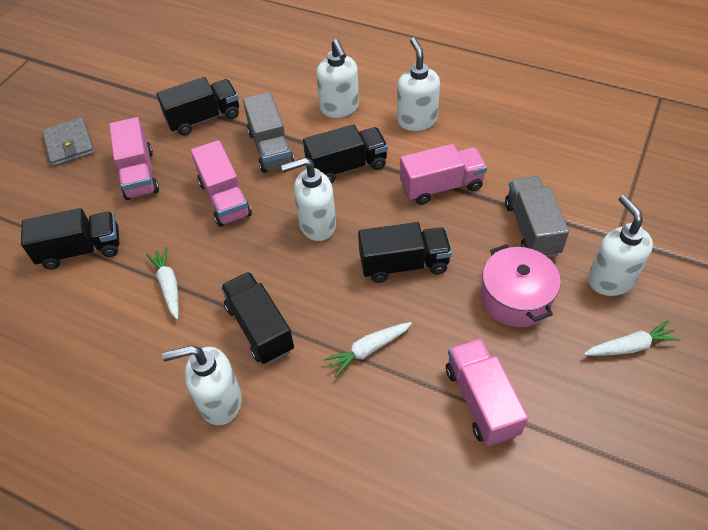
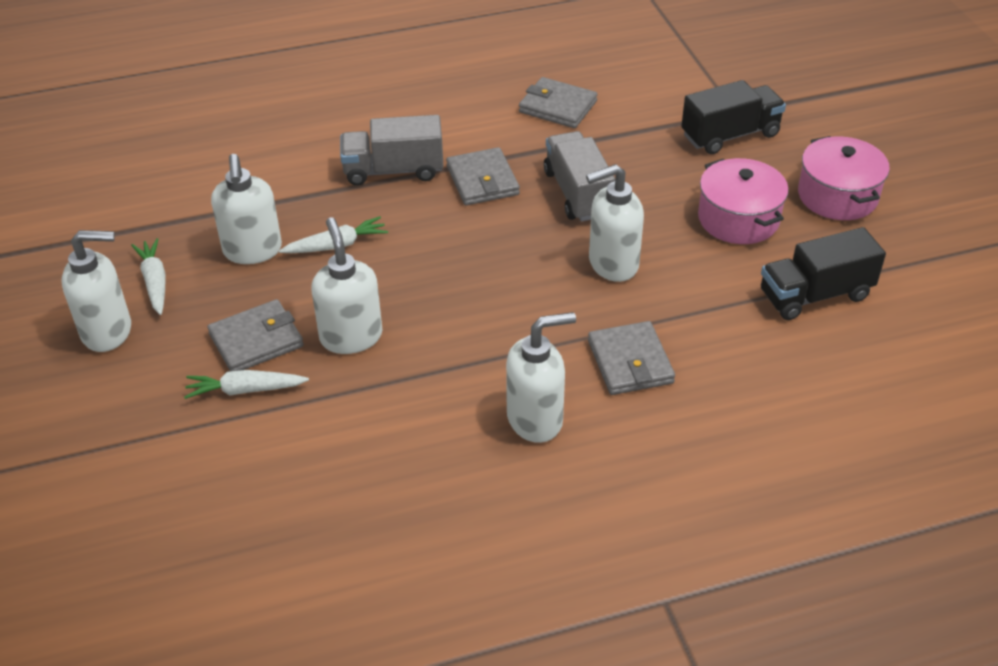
black truck: [21,208,119,270] [157,77,239,136] [221,272,294,364] [303,124,388,184] [358,222,452,283] = 5 -> [681,80,786,154] [761,227,886,320] = 2
grey wallet: [42,118,95,167] = 1 -> [207,299,304,371] [446,147,520,206] [519,77,598,128] [588,321,675,395] = 4
pink pot: [481,244,561,327] = 1 -> [698,158,789,244] [798,136,890,220] = 2
pink truck: [109,117,159,200] [191,140,252,227] [400,144,487,205] [446,339,528,446] = 4 -> none = 0

